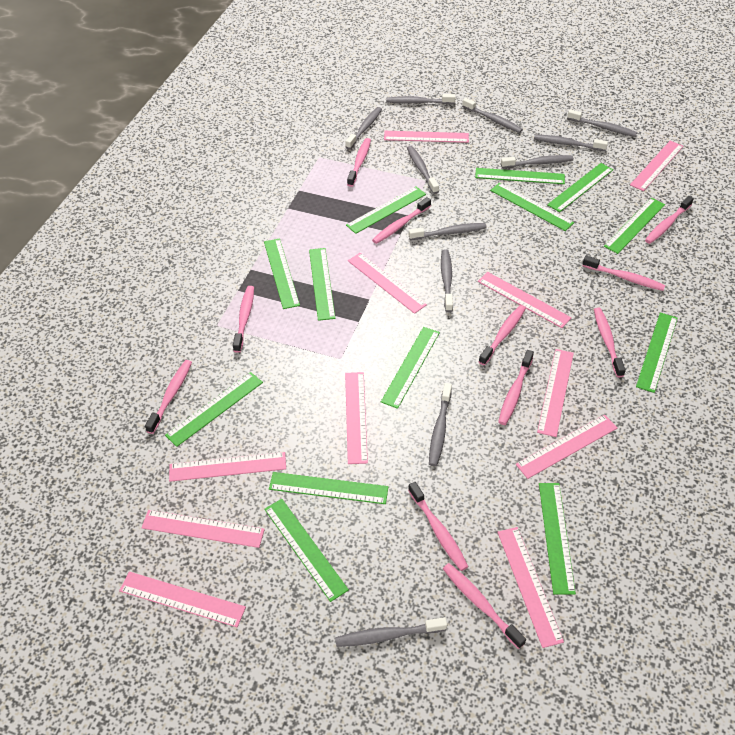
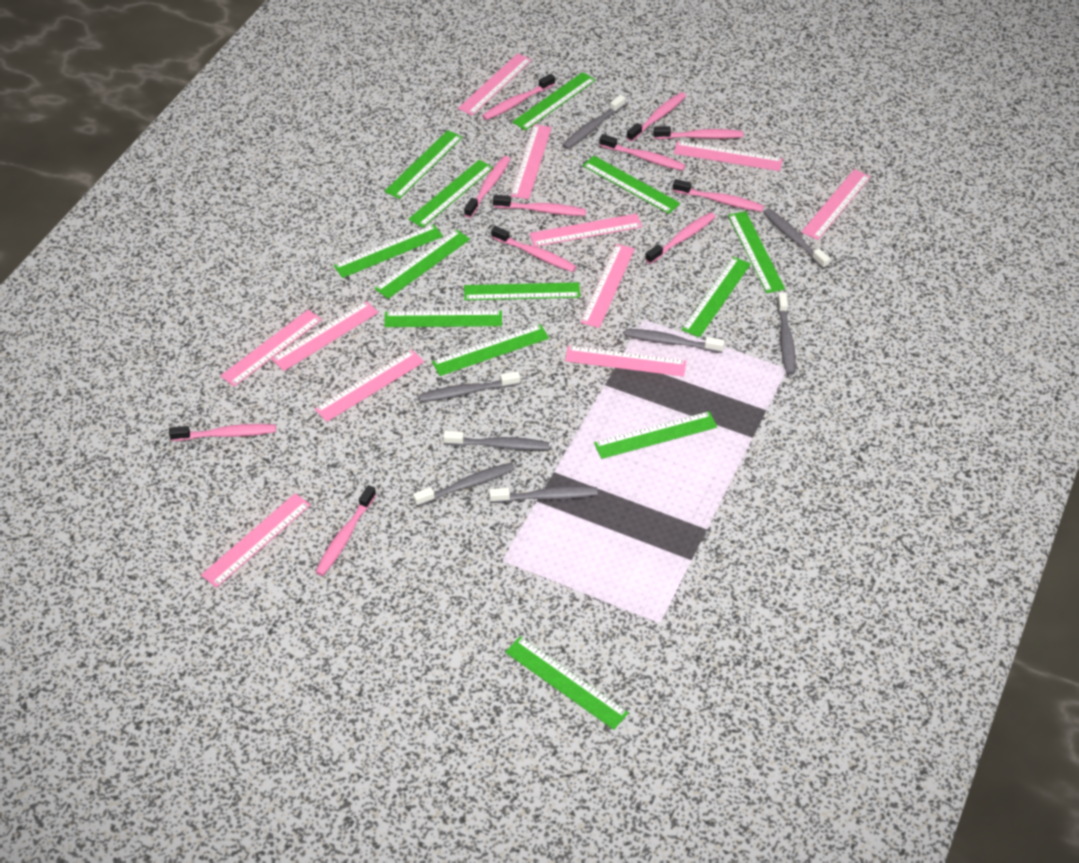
grey toothbrush: [335,617,447,647] [345,107,382,149] [386,94,455,104] [407,146,439,194] [409,223,487,240] [429,383,452,466] [441,249,453,312] [462,98,523,133] [501,155,574,168] [534,135,608,151] [567,109,637,137] = 11 -> [413,463,515,507] [419,371,520,402] [443,431,549,450] [489,486,598,503] [562,95,625,149] [624,329,725,353] [763,208,830,269] [777,292,796,375] = 8

